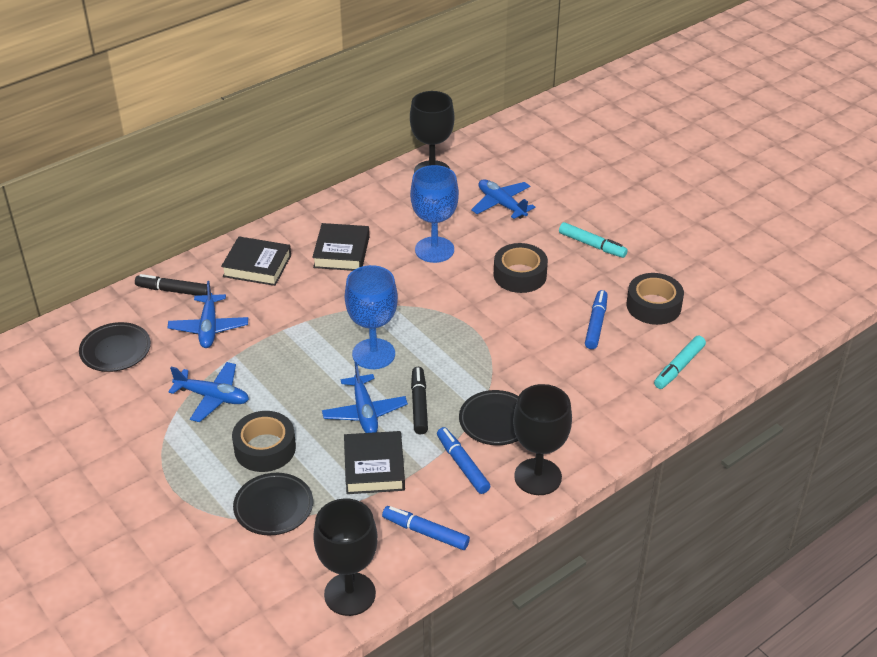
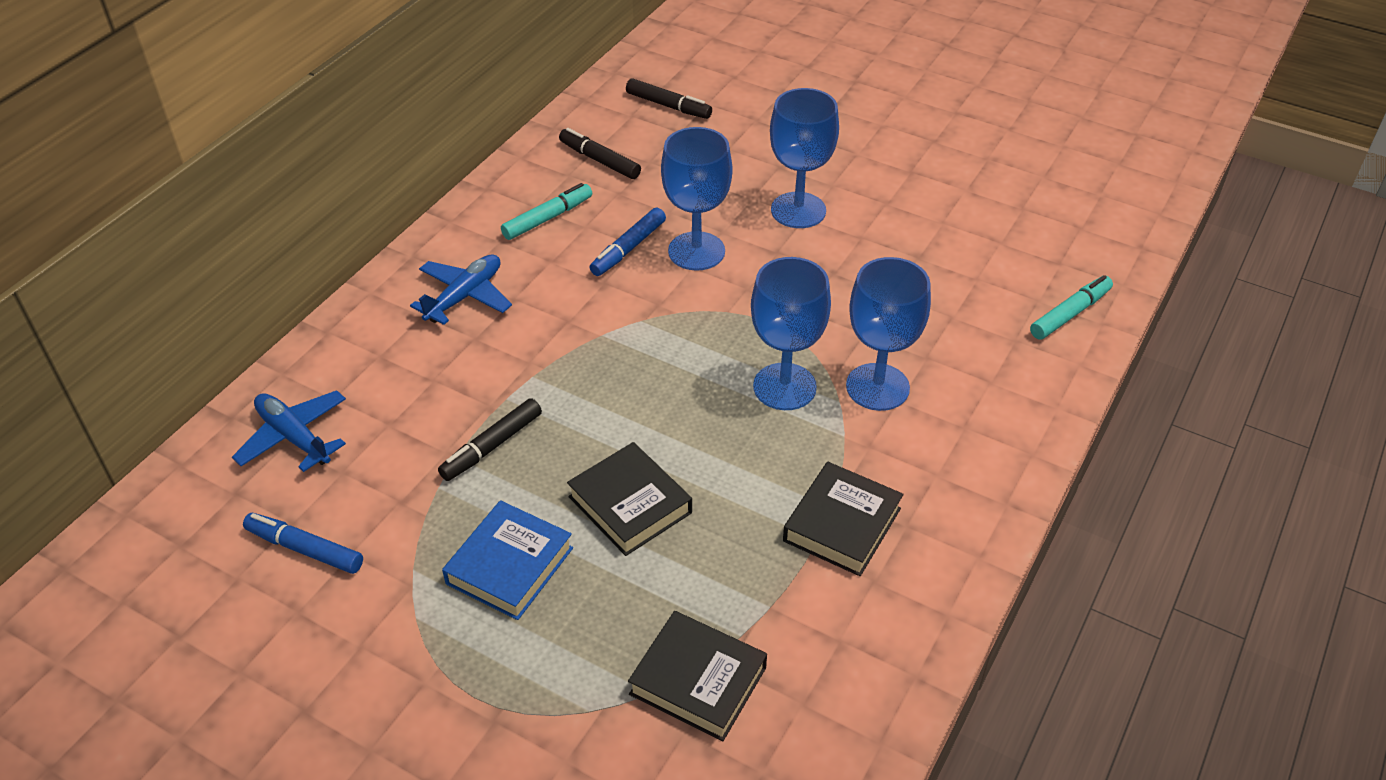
black goblet: [313,498,378,616] [410,91,455,173] [513,384,572,495] = 3 -> none = 0
black marker: [135,274,208,296] [411,367,428,434] = 2 -> [438,398,542,481] [559,128,641,179] [626,78,712,119] = 3
black plate: [79,322,151,372] [233,473,313,535] [459,390,519,445] = 3 -> none = 0
black tape: [232,411,296,472] [494,243,548,293] [626,273,684,325] = 3 -> none = 0
blue book: none = 0 -> [442,500,573,620] = 1
blue goblet: [345,265,398,369] [410,165,459,263] = 2 -> [661,127,732,271] [751,257,831,410] [770,88,839,228] [846,257,931,411] = 4
blue marker: [382,506,470,550] [437,427,491,494] [585,290,608,349] = 3 -> [243,513,363,574] [589,208,666,276] = 2
blue plane: [167,281,248,348] [168,362,249,422] [322,362,408,433] [471,179,535,219] = 4 -> [232,390,346,472] [410,254,512,325] = 2

